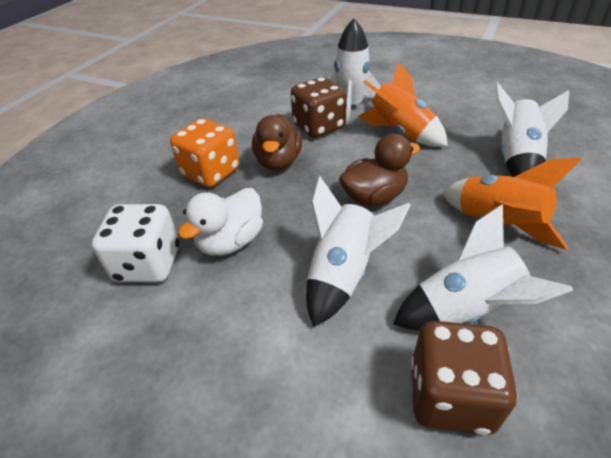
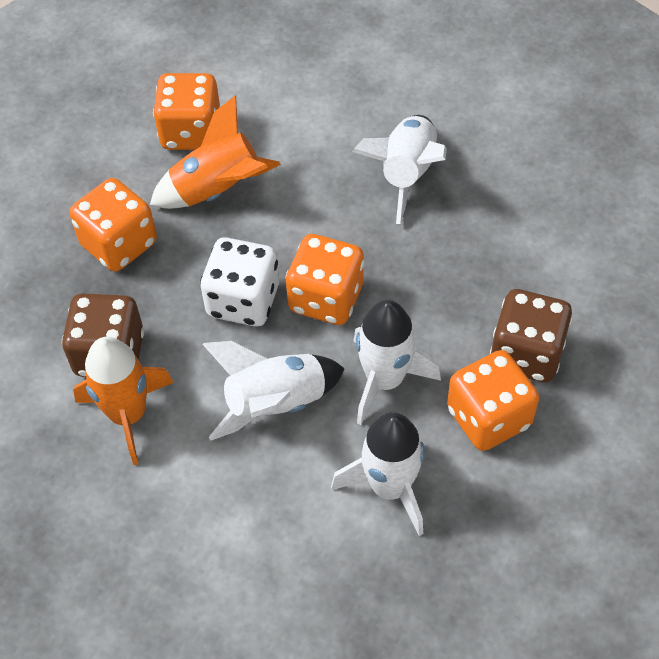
brown duck: [252,114,302,170] [339,133,420,206] = 2 -> none = 0
orange dice: [170,118,240,187] = 1 -> [69,178,157,272] [153,73,221,150] [286,234,364,325] [447,350,539,451] = 4
white duck: [178,188,263,256] = 1 -> none = 0

